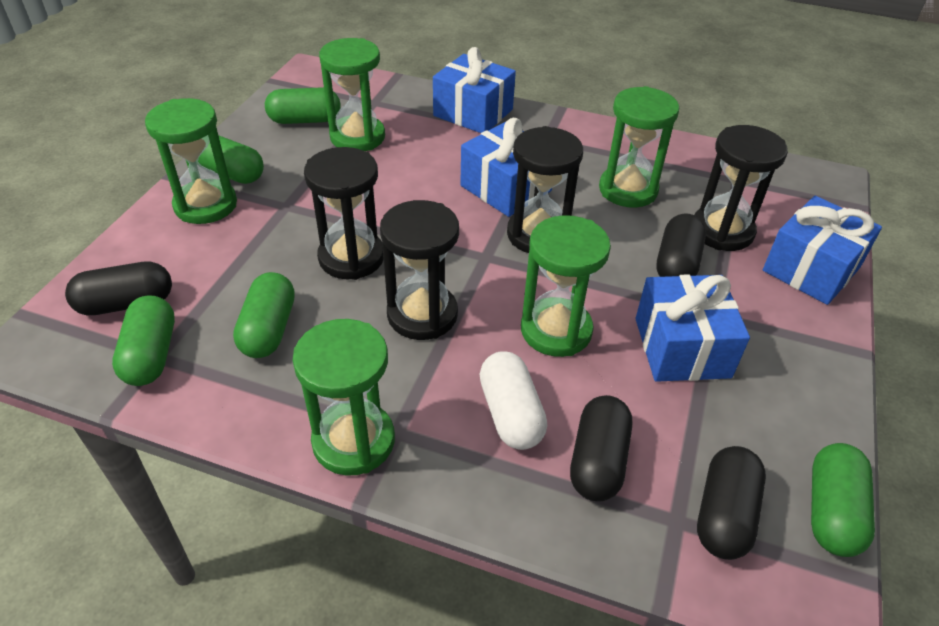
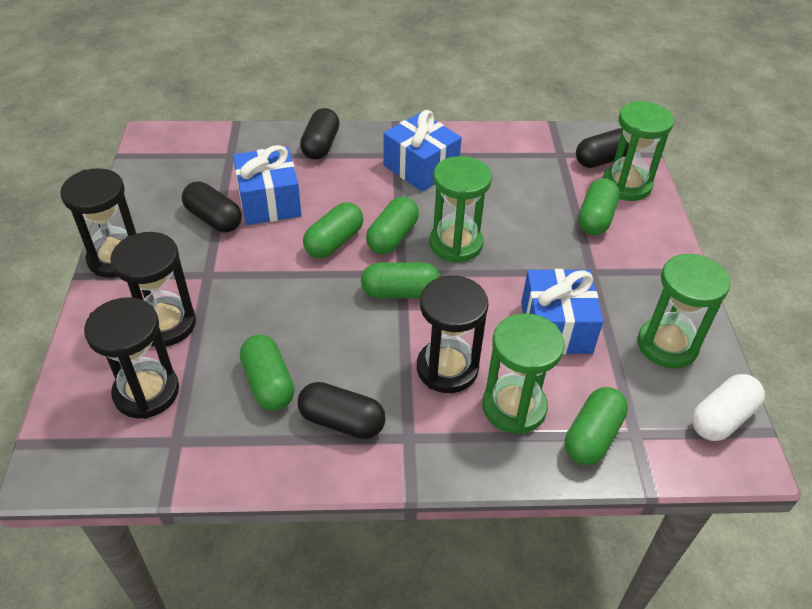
blue gift: [433,47,516,133] [460,118,552,217] [636,274,750,382] [763,196,882,305] = 4 -> [233,145,301,225] [383,110,462,192] [521,269,603,355] = 3
green capsule: [112,296,175,386] [198,135,264,184] [233,272,295,358] [265,87,341,124] [811,443,875,557] = 5 -> [240,335,294,411] [303,202,363,258] [361,262,440,298] [366,197,419,254] [565,387,628,465] [578,178,620,235] = 6
green hourglass: [145,98,237,224] [293,319,395,476] [319,38,385,151] [521,215,611,357] [599,86,679,208] = 5 -> [429,156,492,263] [482,313,565,435] [602,101,674,201] [638,254,730,368] = 4

